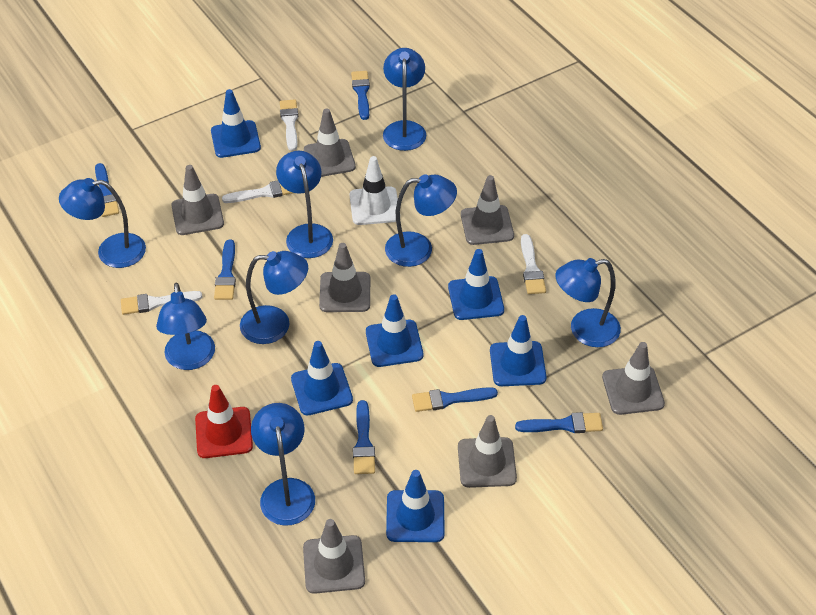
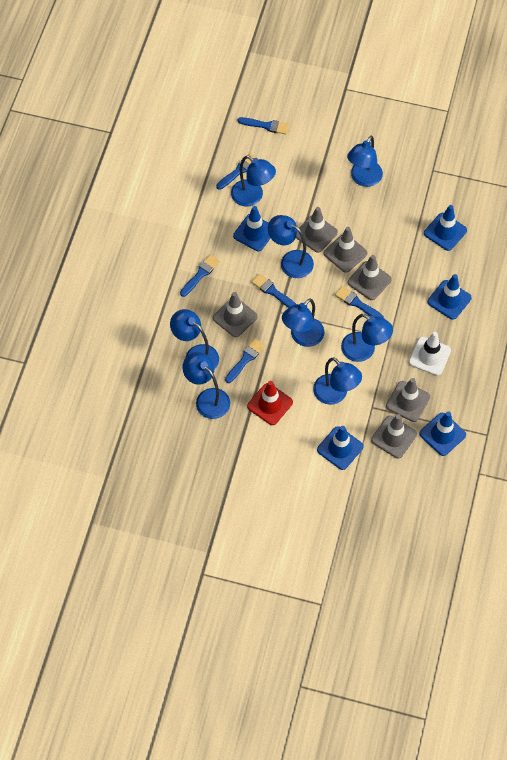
blue traffic cone: [211,89,261,158] [291,341,353,415] [366,294,423,367] [386,470,445,542] [448,249,504,320] [490,315,547,386] = 6 -> [233,206,271,251] [317,426,364,470] [419,411,466,456] [424,205,467,251] [427,274,472,320] = 5
grey traffic cone: [171,165,224,235] [303,519,365,594] [304,108,356,177] [319,243,370,312] [458,415,517,488] [461,175,514,245] [602,342,665,415] = 7 -> [213,292,257,337] [296,207,338,253] [323,227,367,272] [348,255,392,300] [371,414,417,458] [386,378,430,422] = 6
white brush: [121,291,202,315] [222,181,293,203] [280,100,298,151] [521,234,546,294] = 4 -> none = 0

